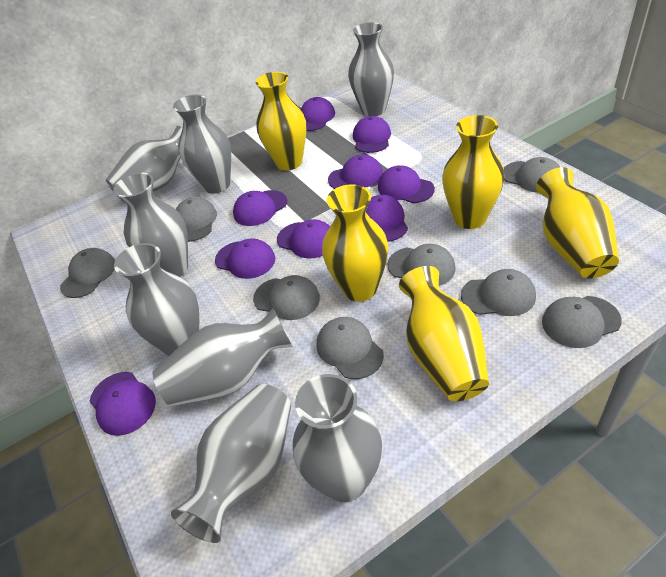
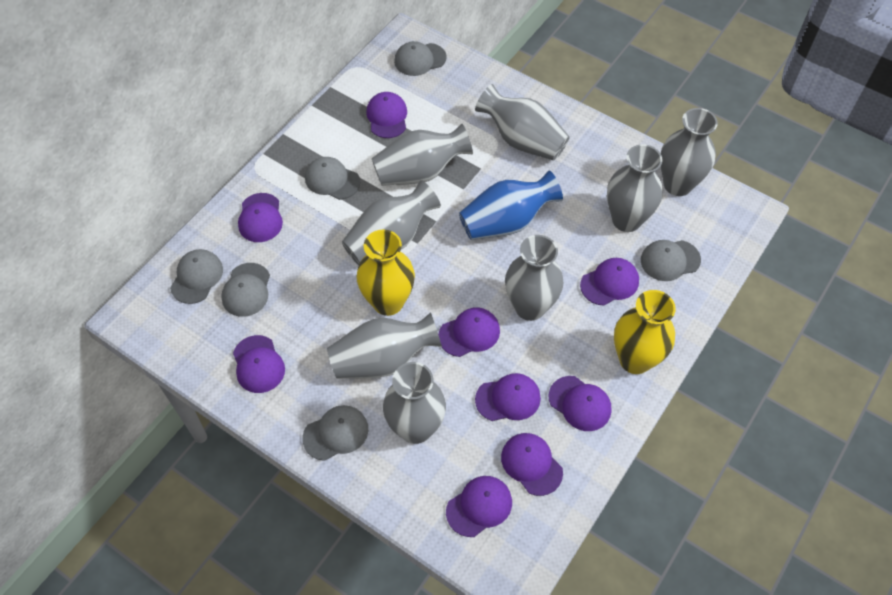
blue vase: none = 0 -> [459,171,563,240] = 1
grey cap: [60,248,115,298] [176,197,217,242] [253,275,320,320] [317,317,384,379] [388,244,456,286] [461,269,536,316] [504,157,560,193] [542,296,622,348] = 8 -> [170,249,223,304] [221,263,270,317] [302,405,368,461] [305,157,360,200] [394,41,447,76] [641,240,701,281] = 6
yellow vase: [256,72,306,171] [322,184,389,302] [399,266,489,401] [442,115,504,229] [536,167,619,279] = 5 -> [357,229,415,316] [614,290,676,374] = 2

